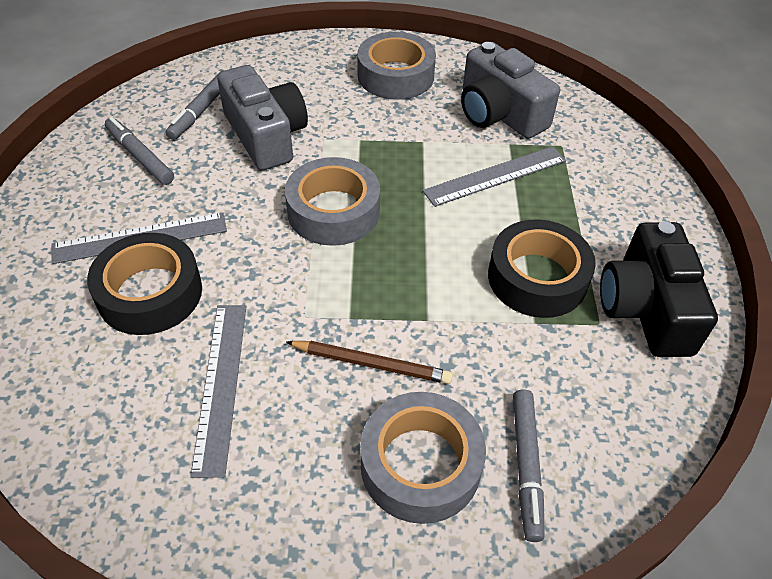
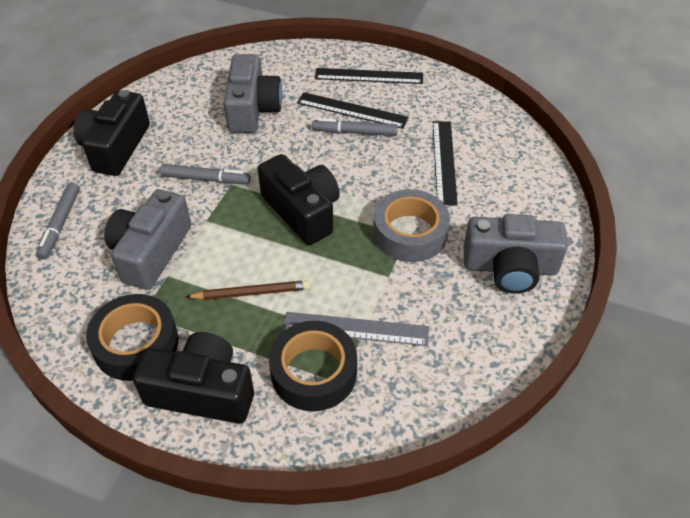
black camera: [600,221,718,357] = 1 -> [74,90,150,176] [133,332,254,424] [258,154,340,245] = 3
black ruler: none = 0 -> [297,92,409,129] [315,68,423,84] [433,121,458,206] = 3
grey camera: [217,65,308,170] [461,42,560,139] = 2 -> [104,189,191,290] [224,54,283,133] [464,214,568,294] = 3
grey ruler: [51,212,227,264] [190,305,247,478] [422,146,566,207] = 3 -> [282,312,429,346] = 1
grey tape: [285,157,380,246] [357,32,436,100] [360,392,486,524] = 3 -> [373,189,450,262] = 1

